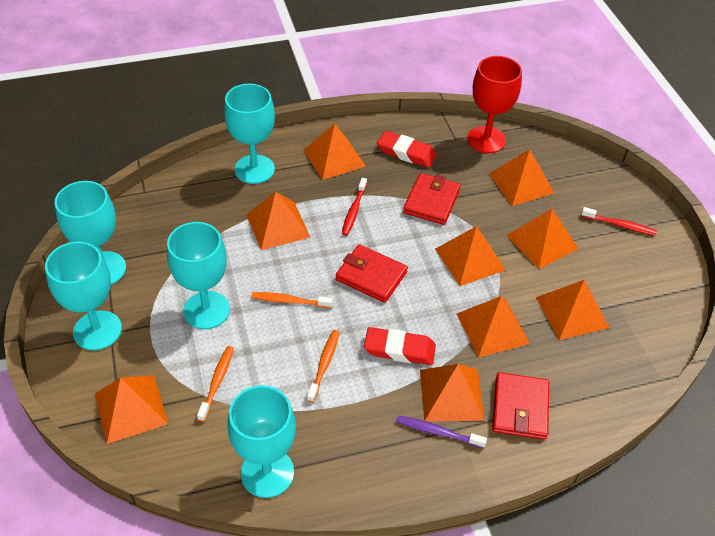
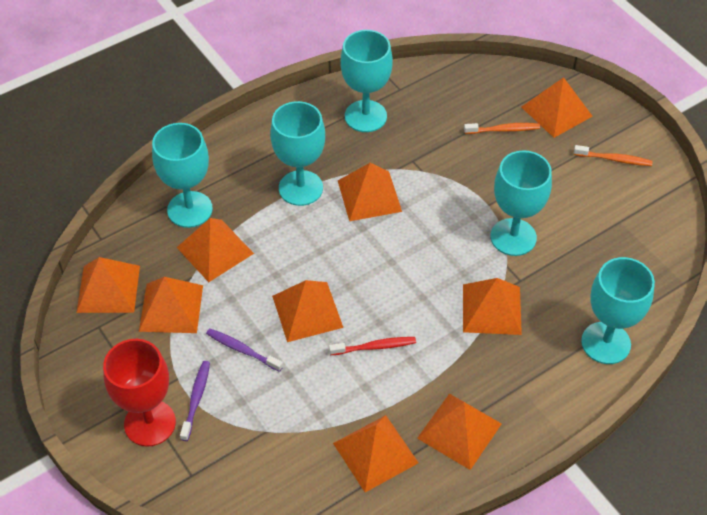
orange toothbrush: [197,346,234,422] [252,292,333,308] [307,330,340,402] = 3 -> [464,123,540,134] [574,145,653,166] = 2
purple toothbrush: [396,415,487,448] = 1 -> [180,361,210,441] [206,329,283,372] = 2
red eraser: [364,327,436,365] [377,131,437,168] = 2 -> none = 0
red toothbrush: [342,178,367,236] [581,207,657,236] = 2 -> [329,337,416,355] = 1
red wallet: [336,244,408,303] [403,173,461,225] [492,372,549,440] = 3 -> none = 0

